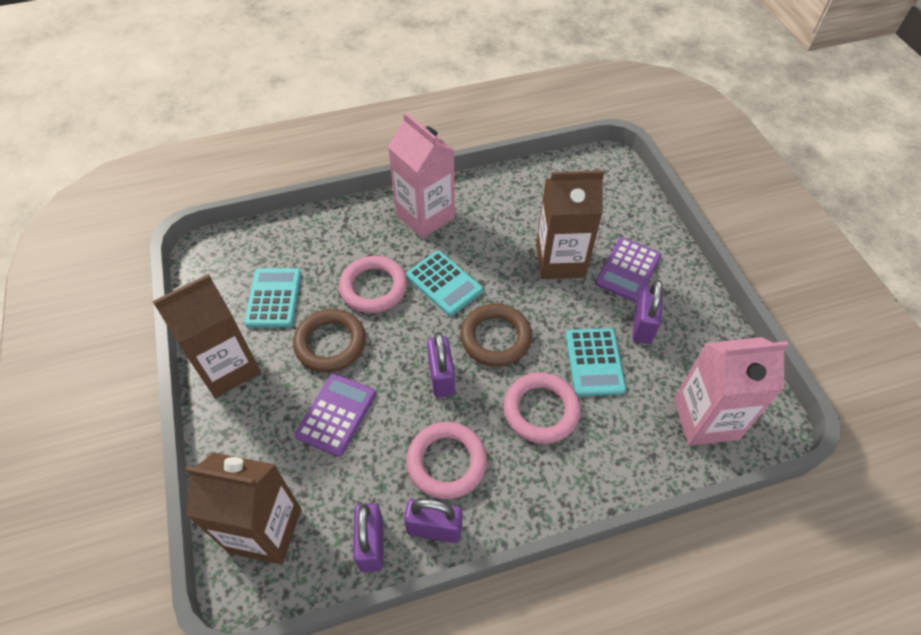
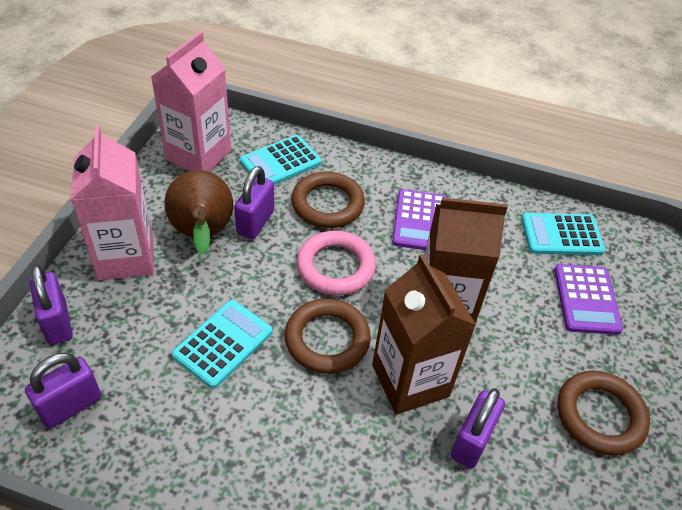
brown carton: [152,274,261,398] [185,452,301,564] [536,170,604,279] = 3 -> [372,254,476,415] [424,197,508,323] = 2
brown pear: none = 0 -> [164,170,233,254] = 1
brown ring: [293,309,366,373] [460,304,532,367] = 2 -> [285,299,371,374] [291,171,365,228] [557,371,650,455] = 3
pink ring: [339,256,407,313] [406,422,487,499] [504,372,581,444] = 3 -> [297,231,376,295] = 1

